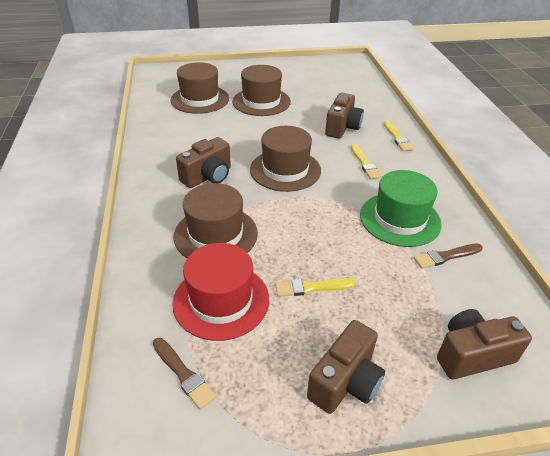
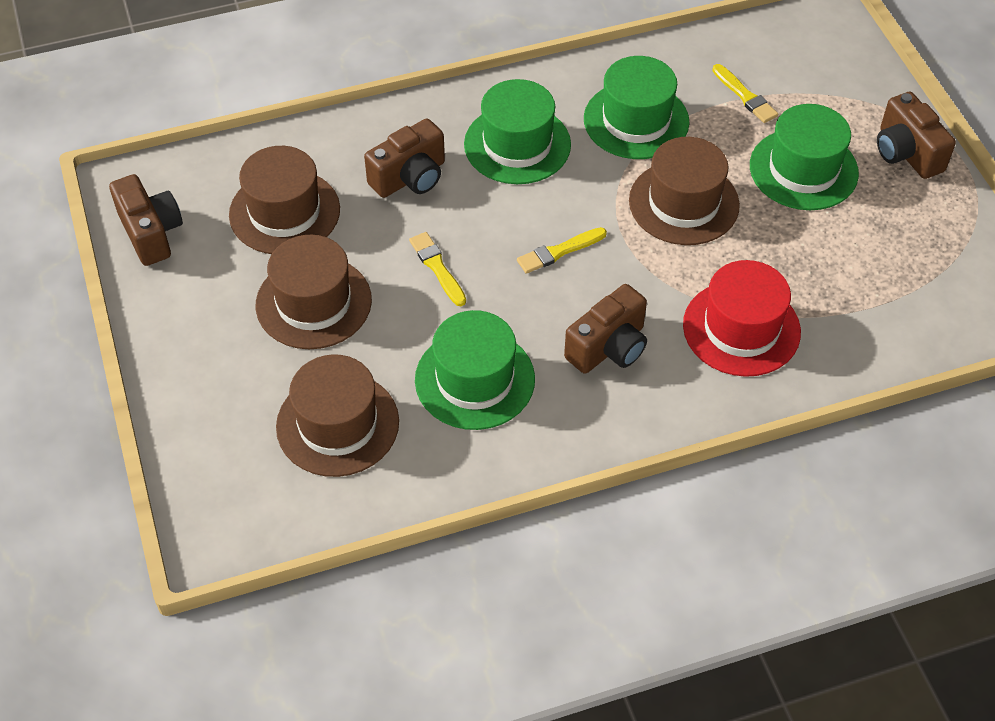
brown brush: [153,338,216,410] [414,243,483,269] = 2 -> none = 0
green hat: [360,170,442,247] = 1 -> [415,310,535,430] [464,79,571,184] [584,56,689,159] [750,104,859,210] = 4

